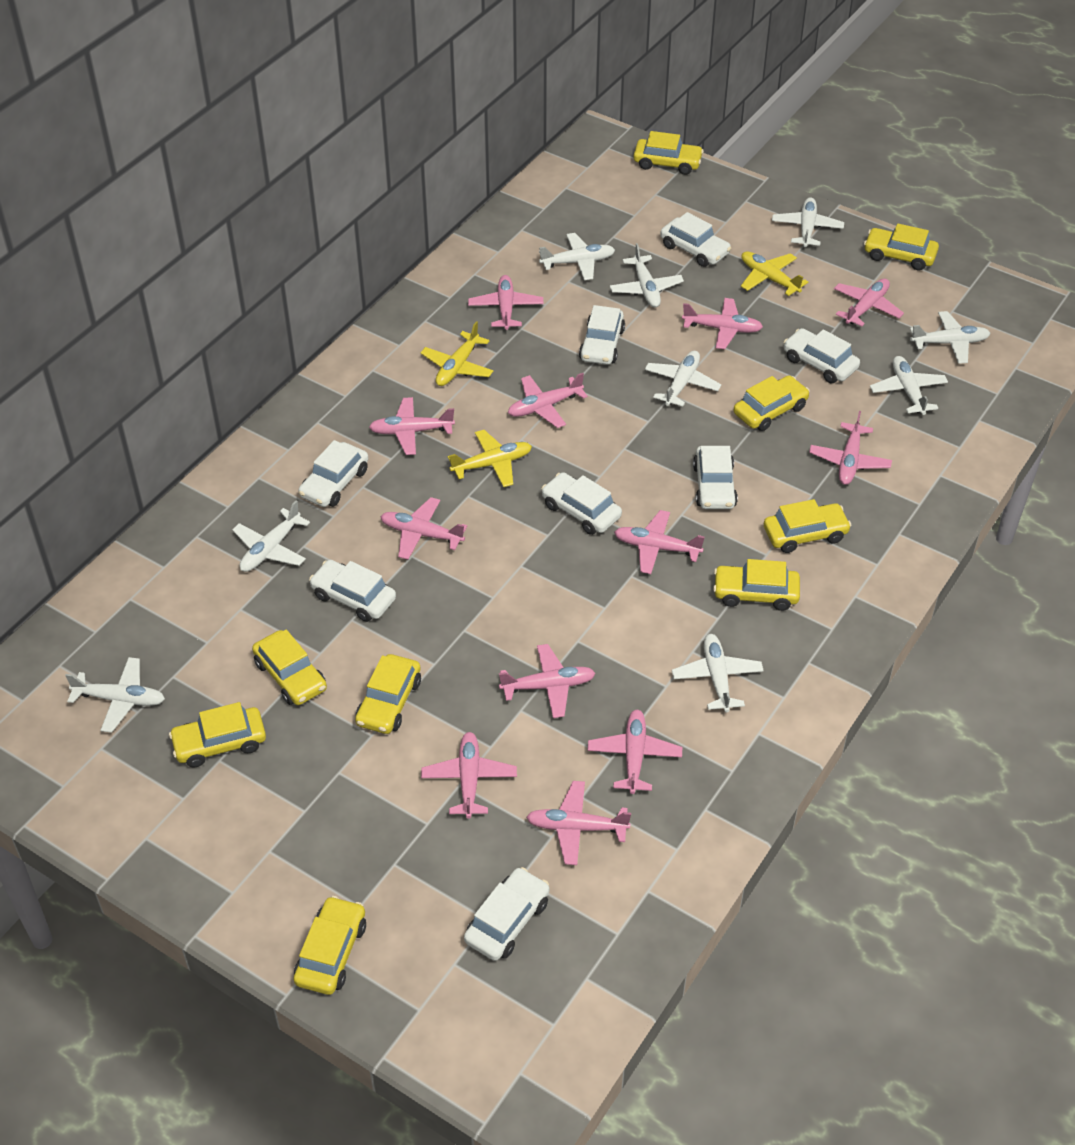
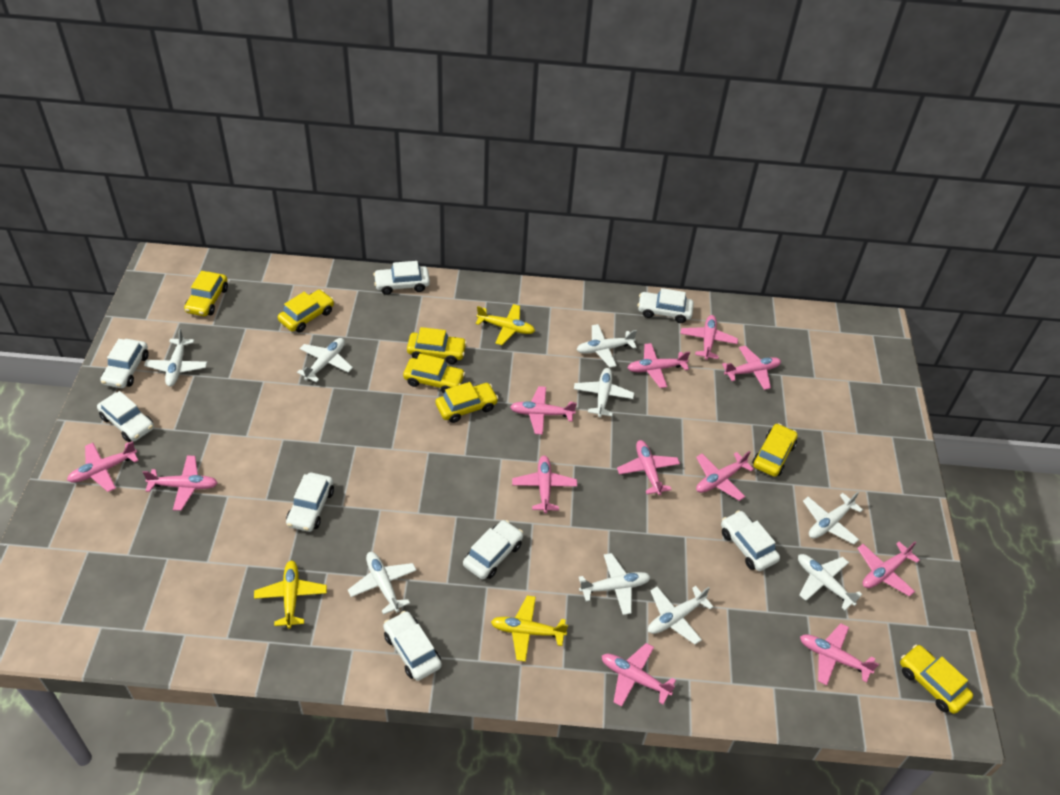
yellow car: [169,702,266,767] [252,630,327,705] [294,896,366,995] [355,654,421,734] [634,131,704,175] [713,559,800,611] [734,375,810,431] [764,499,851,553] [864,224,939,271] = 9 -> [184,271,228,316] [278,290,334,332] [403,354,465,393] [407,327,467,364] [435,382,498,423] [753,423,798,477] [900,645,973,714] = 7

